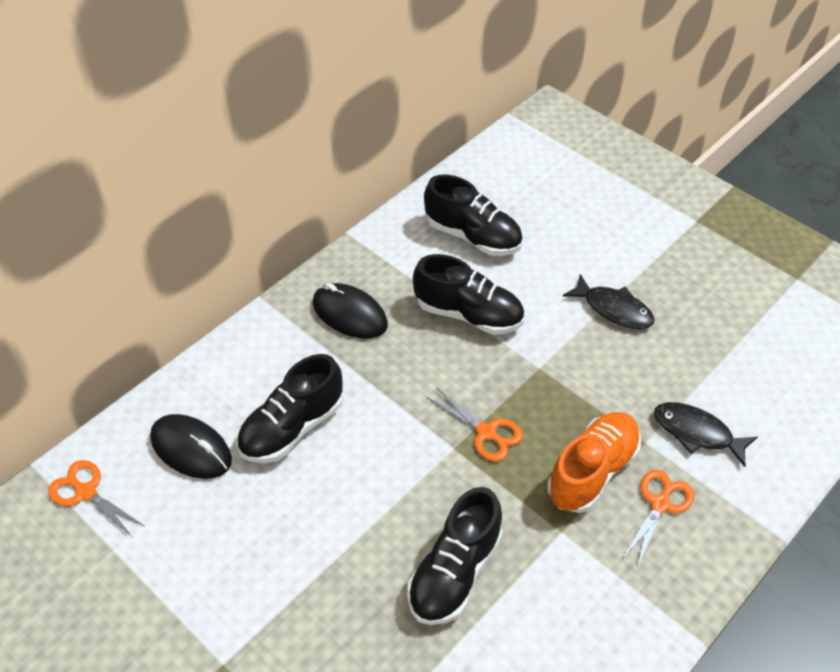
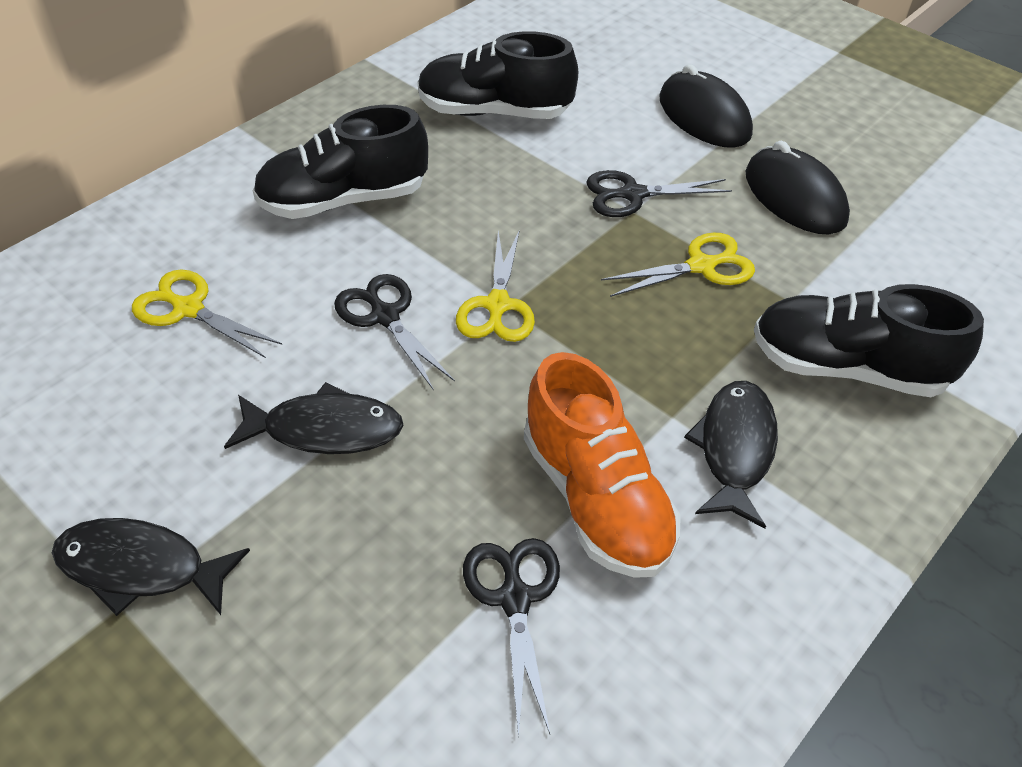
black fish: [563,274,655,329] [654,402,757,467] = 2 -> [52,518,250,616] [224,382,404,454] [684,381,778,529] = 3
black scissors: none = 0 -> [334,274,455,391] [463,538,560,737] [586,170,732,217] = 3
black shoe: [237,354,343,463] [407,487,503,625] [413,254,524,335] [424,174,523,256] = 4 -> [253,105,428,219] [418,31,578,119] [754,284,984,397] = 3
orange scissors: [48,460,144,537] [426,387,523,461] [622,470,694,567] = 3 -> none = 0
yellow scissors: none = 0 -> [132,269,282,358] [456,229,535,342] [601,233,755,297] = 3

